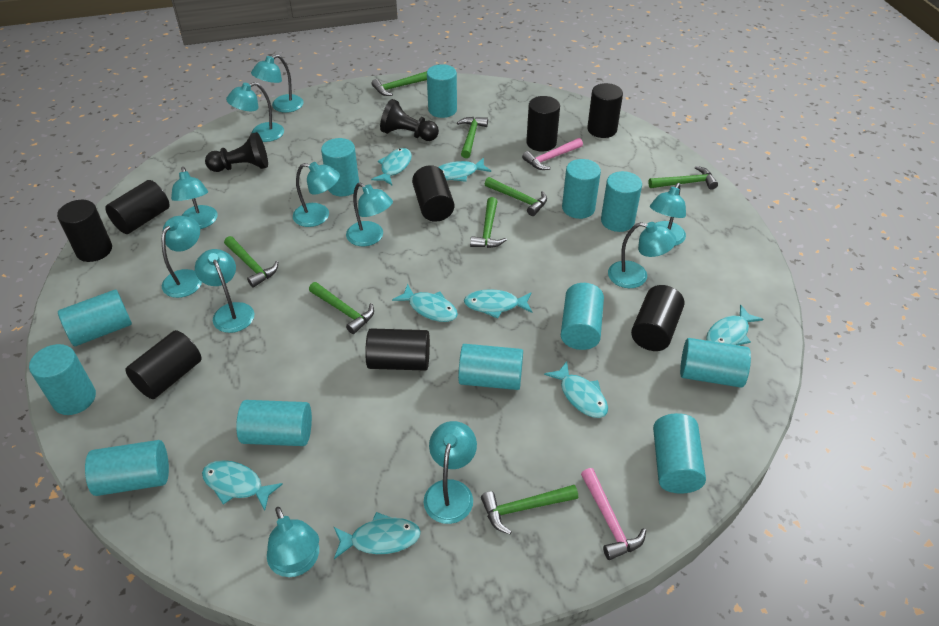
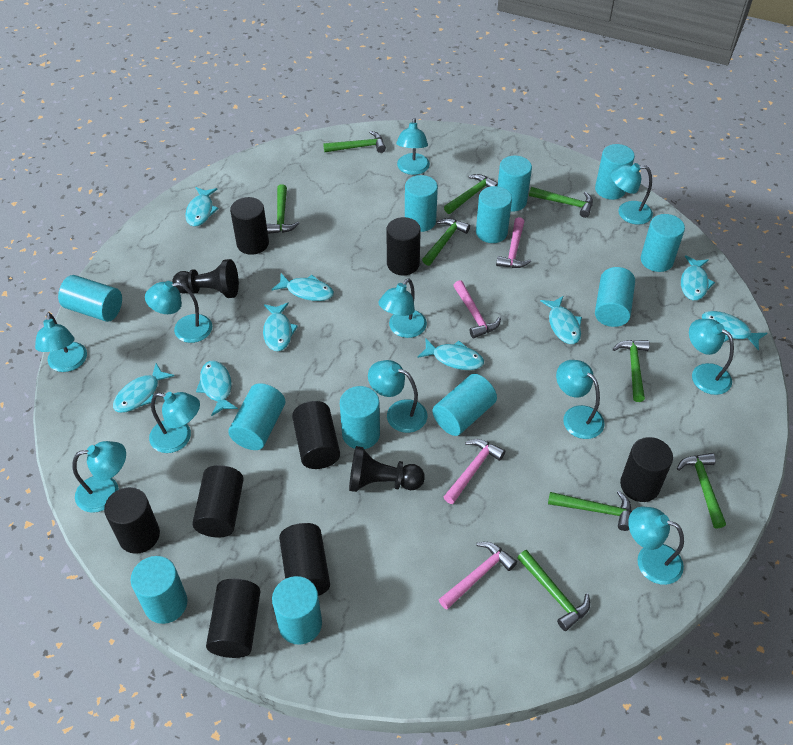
green hammer: [224,236,278,287] [309,282,374,334] [372,71,427,96] [457,117,488,158] [470,197,507,248] [481,485,578,534] [485,177,547,216] [648,166,718,190] = 8 -> [267,184,300,234] [323,131,386,153] [422,218,470,266] [444,174,498,214] [517,550,590,631] [529,187,593,218] [548,491,632,531] [613,340,650,402] [677,453,726,529] = 9
pink hammer: [522,138,583,170] [581,468,646,560] = 2 -> [438,542,517,610] [444,439,505,504] [453,280,501,338] [496,217,531,268] = 4
turquoise fish: [202,460,283,511] [334,512,421,559] [371,148,412,185] [392,284,458,322] [438,158,491,182] [464,289,532,319] [544,361,608,418] [706,304,764,345] = 8 -> [113,363,174,413] [185,187,219,227] [196,360,238,416] [263,302,298,351] [271,273,334,301] [417,339,484,370] [540,296,582,344] [681,255,715,301] [702,311,767,350] = 9

